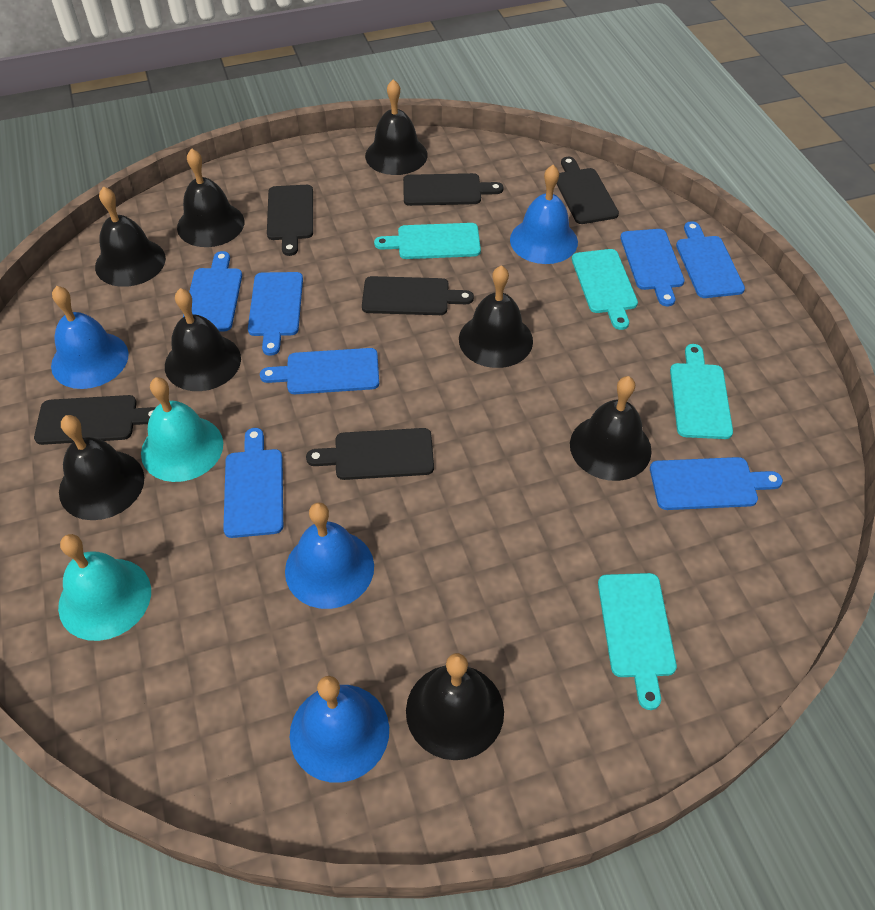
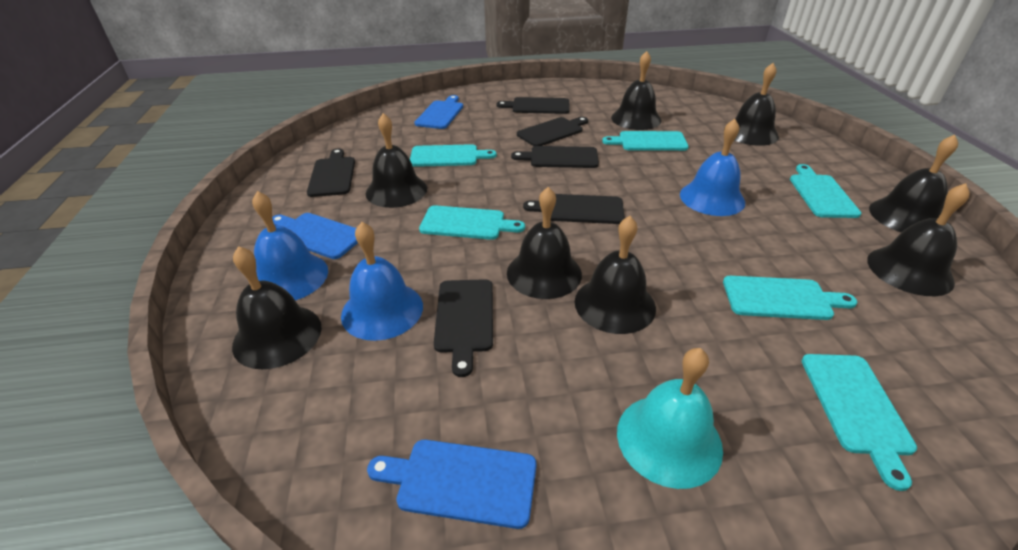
blue bell: [51,286,129,389] [285,502,374,609] [290,676,389,783] [510,165,578,264] = 4 -> [252,191,328,300] [341,222,423,341] [680,119,745,216] = 3
blue cutting board: [183,251,242,332] [223,428,283,538] [248,272,303,356] [260,348,379,394] [620,229,685,306] [650,457,783,510] [676,221,745,298] = 7 -> [272,213,358,259] [367,440,537,529] [414,95,463,129] = 3
turquoise bell: [58,534,151,641] [141,377,223,482] = 2 -> [617,348,723,489] = 1
turquoise cutting board: [374,223,481,259] [572,249,638,330] [598,573,677,710] [670,344,733,439] = 4 -> [410,144,497,167] [419,205,525,240] [602,131,689,151] [723,276,857,320] [790,164,861,218] [802,354,917,491] = 6

